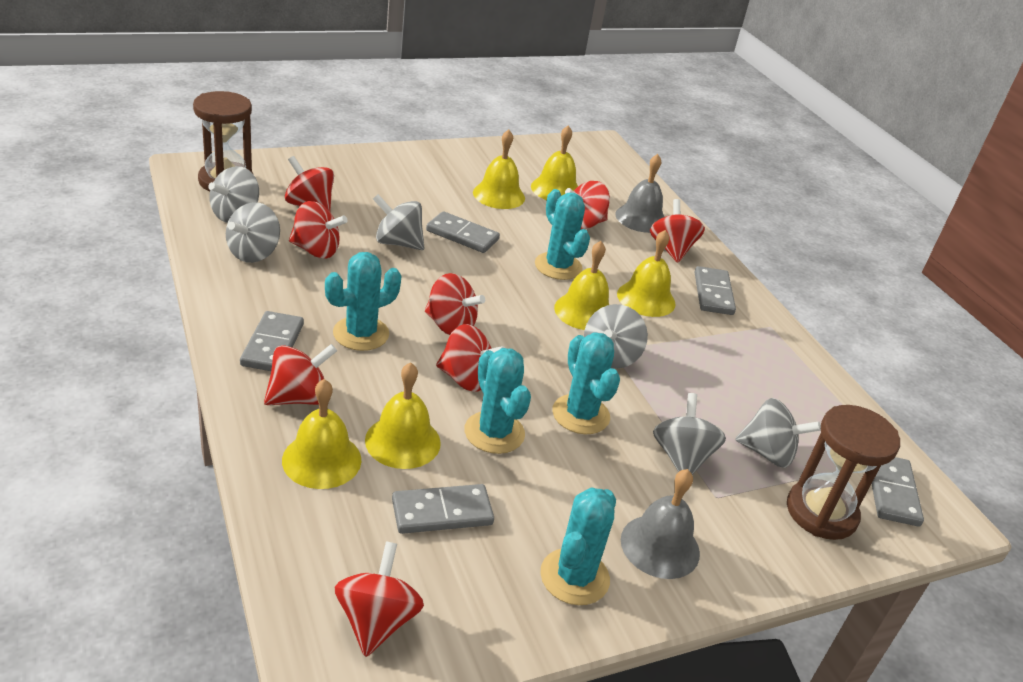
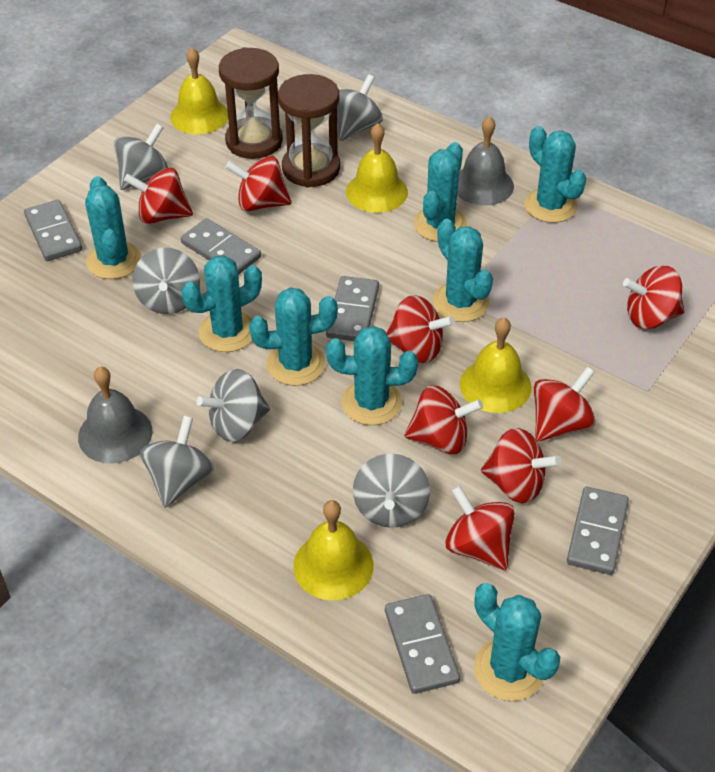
turquoise cactus: [325,252,401,351] [465,348,531,454] [535,189,590,280] [540,488,616,605] [552,332,620,434] = 5 -> [85,176,141,279] [182,255,262,352] [249,287,338,386] [326,326,418,425] [414,142,467,242] [433,219,493,322] [474,583,560,701] [524,126,586,223] = 8
yellow bell: [282,379,361,489] [365,362,441,469] [473,130,525,209] [531,125,578,200] [554,241,609,330] [617,230,676,317] = 6 -> [170,48,228,134] [293,500,373,600] [346,123,408,213] [460,317,531,413] = 4

